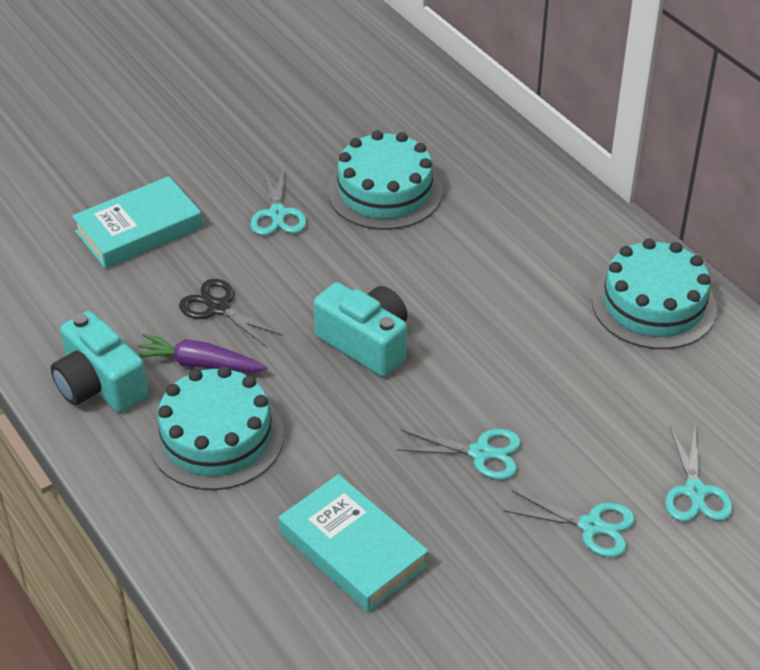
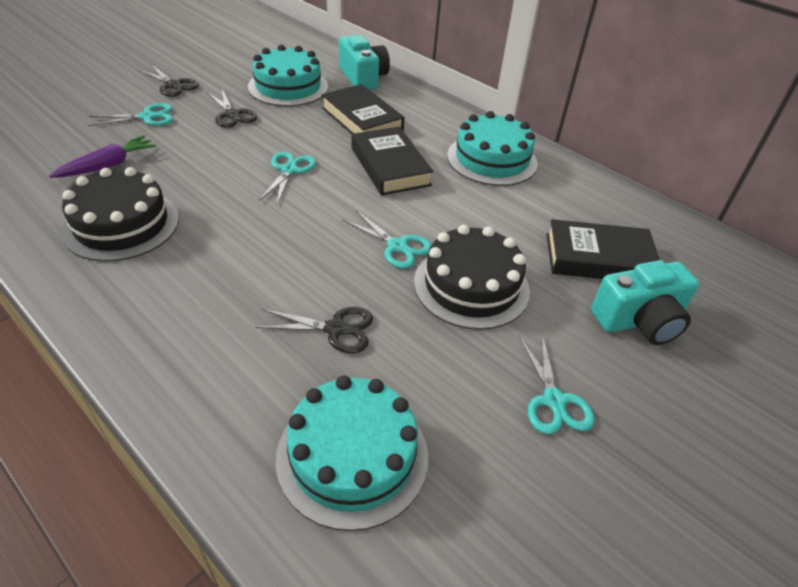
black book: none = 0 -> [322,84,405,134] [352,127,434,195] [546,219,660,279] = 3
black cake: none = 0 -> [61,167,179,262] [414,225,530,330] = 2
black scissors: [179,279,283,347] = 1 -> [138,64,199,97] [207,90,257,128] [255,307,373,354] = 3
turquoise book: [72,176,202,269] [279,474,428,612] = 2 -> none = 0

